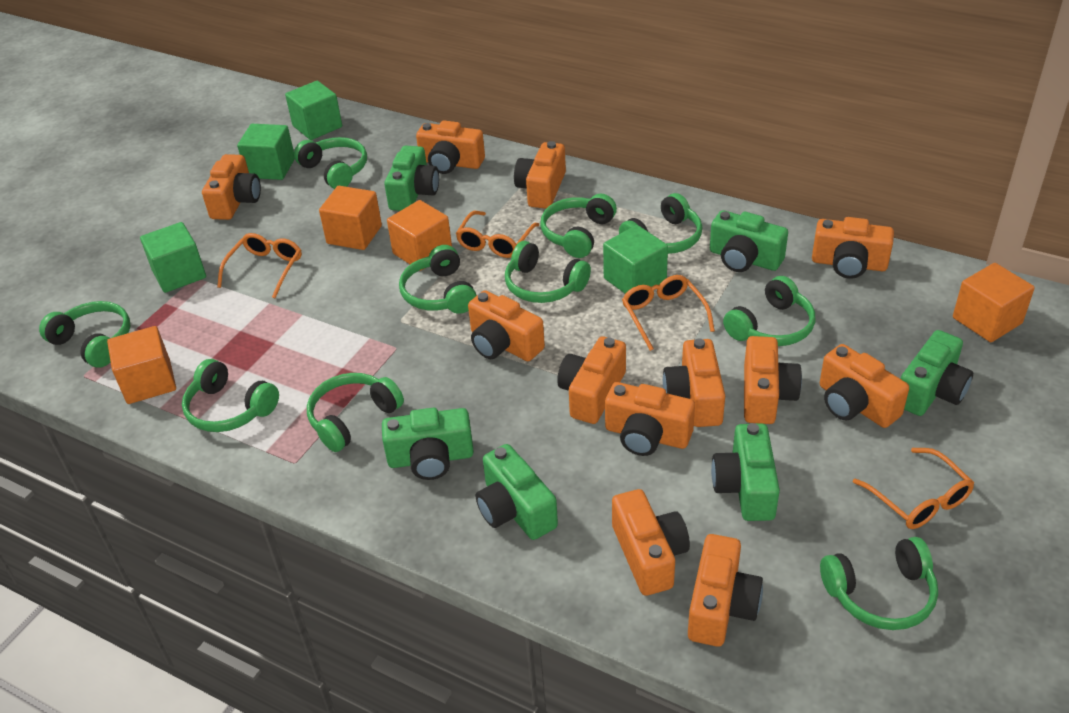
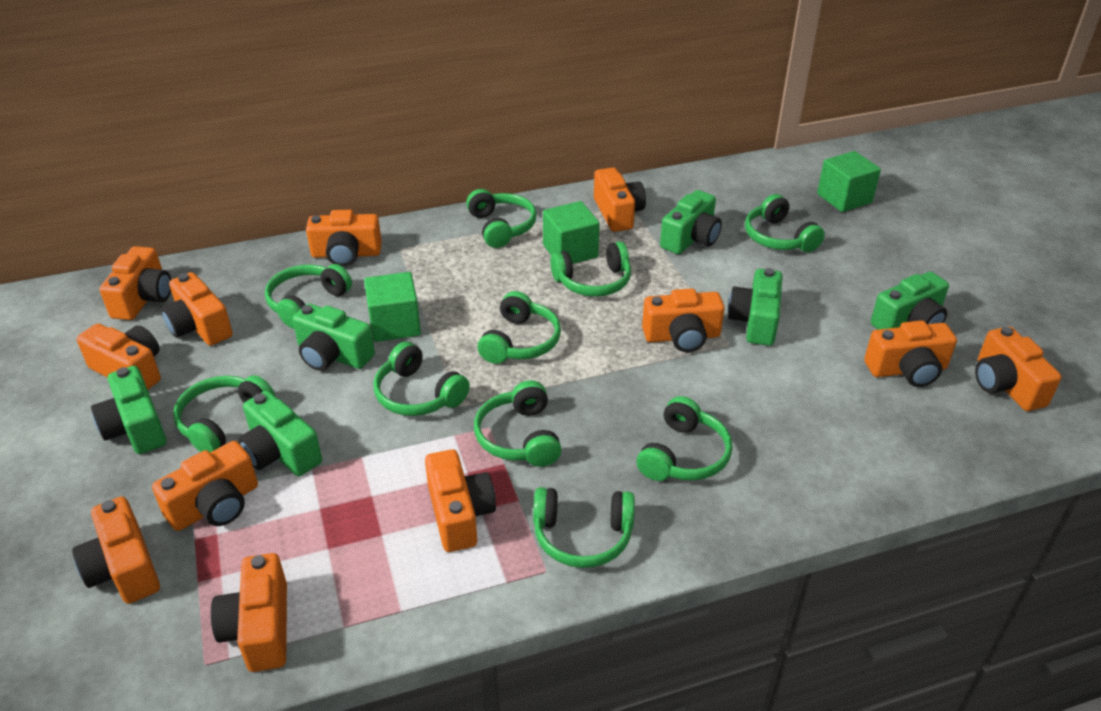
green cube: [140,222,206,293] [237,124,295,180] [285,81,342,140] [603,225,668,294] = 4 -> [364,272,421,342] [543,201,600,264] [817,151,881,212] = 3
orange cube: [107,326,176,404] [319,186,382,250] [387,200,452,271] [953,263,1035,342] = 4 -> none = 0
orange glasses: [217,233,302,298] [456,211,539,258] [622,275,715,351] [853,448,974,529] = 4 -> none = 0

